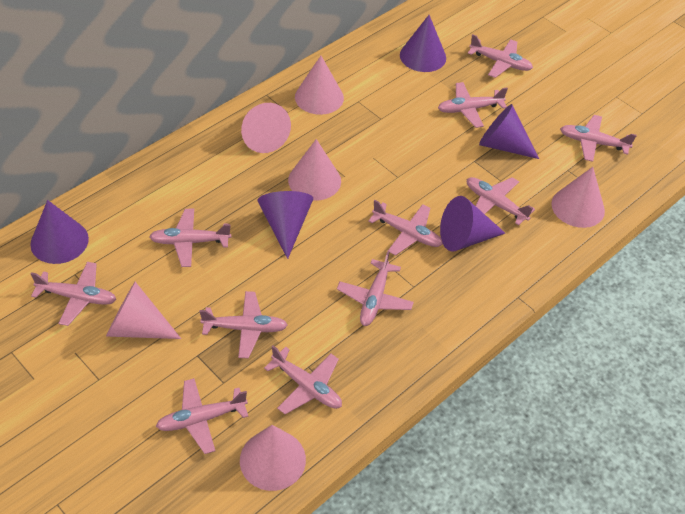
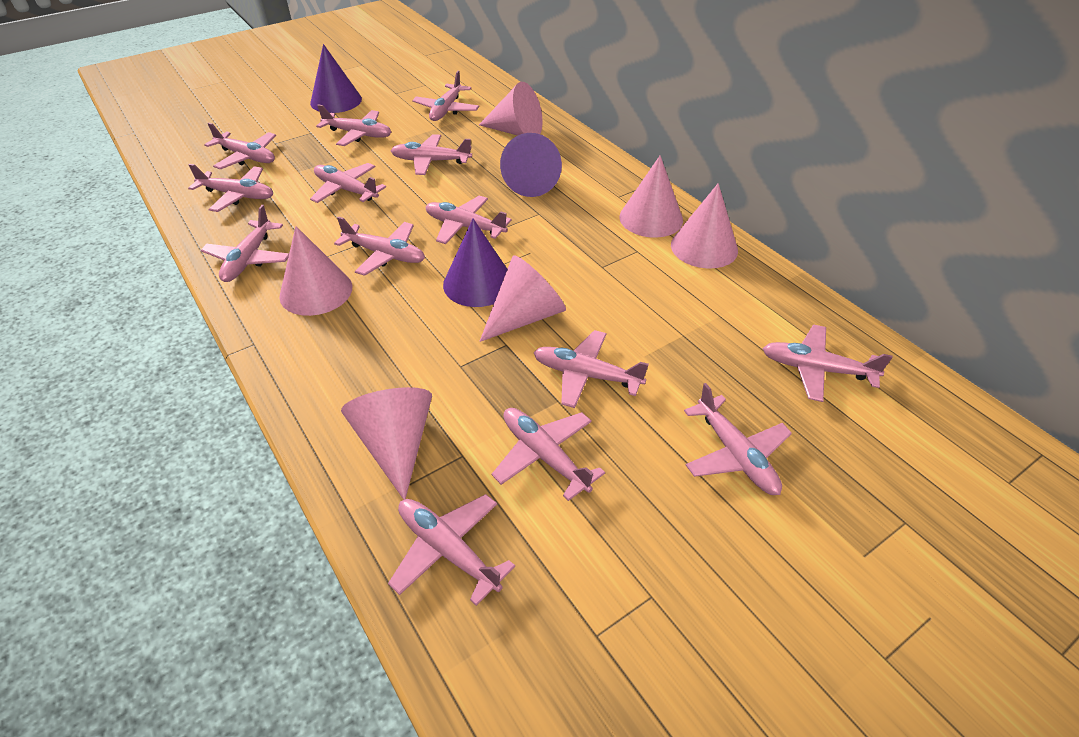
pink plane: [31,262,117,326] [149,209,231,267] [156,378,248,454] [199,291,288,358] [264,346,342,414] [337,251,414,326] [368,200,443,256] [438,82,508,128] [467,177,535,225] [468,34,533,78] [560,115,637,162] = 11 -> [188,164,273,212] [201,205,289,282] [204,123,276,170] [310,163,386,203] [316,104,391,146] [334,217,425,276] [388,494,515,606] [391,134,472,175] [412,71,479,121] [425,196,512,244] [492,408,605,501] [533,330,649,408] [684,383,792,495] [762,325,893,402] = 14
purple cone: [30,200,89,264] [258,191,313,259] [400,15,446,72] [440,196,505,251] [479,104,539,159] = 5 -> [310,44,362,113] [443,219,507,307] [500,133,562,197] = 3

